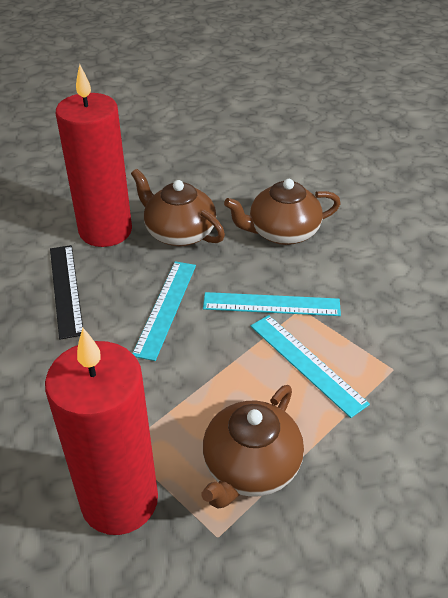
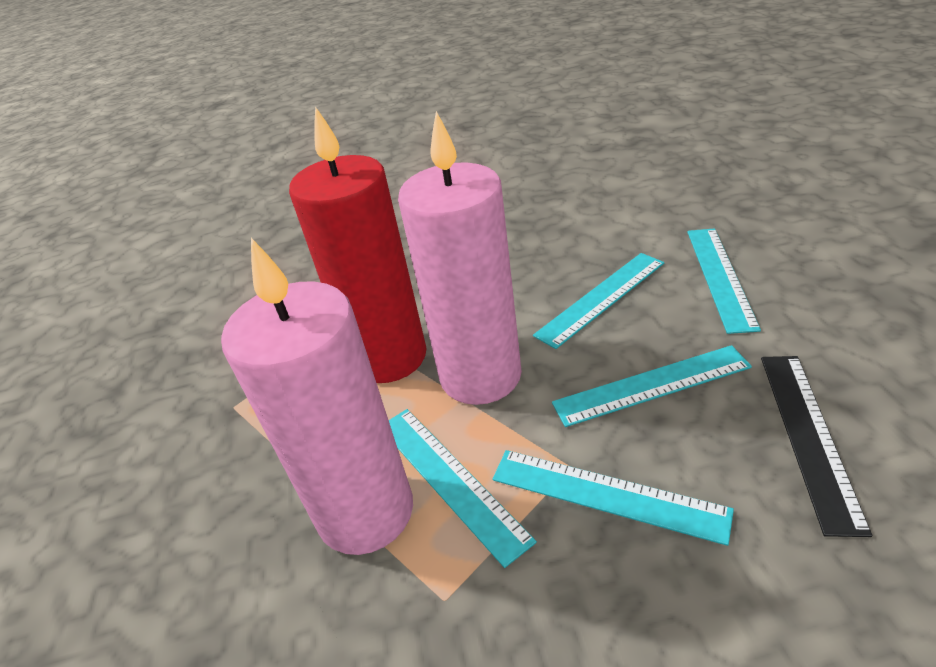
brown teapot: [131,169,225,246] [201,385,304,509] [224,179,341,245] = 3 -> none = 0
pink candle: none = 0 -> [221,238,413,555] [398,111,522,405] = 2
red candle: [45,328,158,535] [56,64,132,247] = 2 -> [289,106,426,383] = 1
turquoise ruler: [132,261,196,361] [203,292,341,316] [250,315,370,418] = 3 -> [389,409,537,568] [493,450,734,546] [533,253,664,349] [552,345,752,427] [687,228,761,334] = 5

